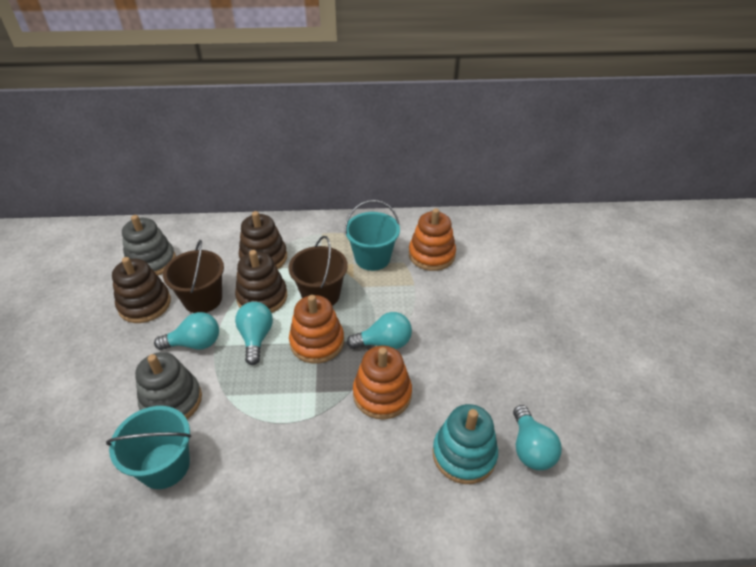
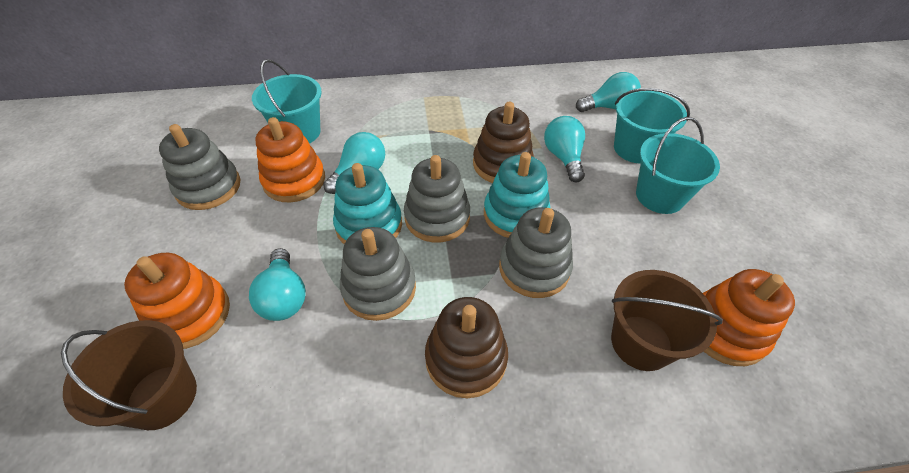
brown stacking toy: [112,257,171,323] [235,250,287,313] [239,211,287,269] = 3 -> [425,297,508,398] [473,102,534,183] = 2
grey stacking toy: [122,215,176,276] [135,352,202,419] = 2 -> [159,124,240,210] [340,227,416,321] [404,155,470,242] [499,207,573,298] = 4
turquoise bucket: [106,406,191,489] [345,200,400,271] = 2 -> [252,59,322,144] [614,88,690,164] [636,117,720,214] = 3
turquoise stacking toy: [432,404,498,484] = 1 -> [333,163,402,244] [484,152,551,238] = 2

